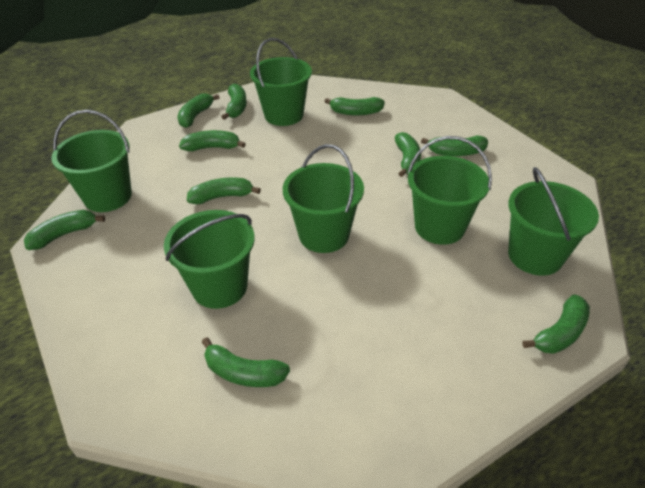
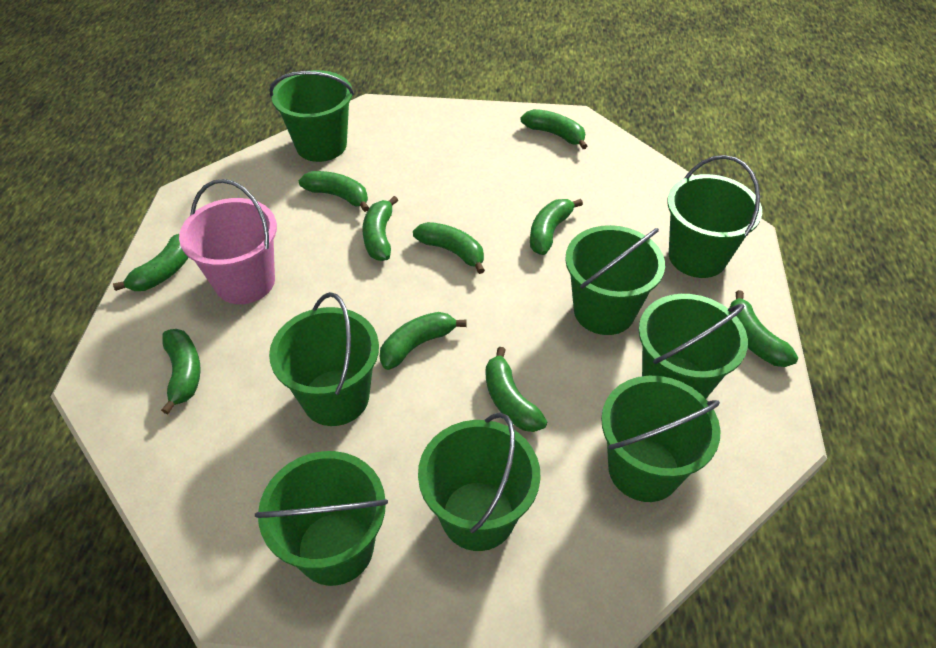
green bucket: [51,110,132,212] [164,210,254,309] [250,38,312,126] [283,144,364,253] [408,136,492,245] [508,167,599,276] = 6 -> [255,451,388,586] [269,70,354,162] [269,292,379,426] [418,412,541,551] [565,225,665,335] [601,376,720,502] [639,294,748,399] [667,155,762,278] = 8
pink bucket: none = 0 -> [179,179,277,304] = 1

